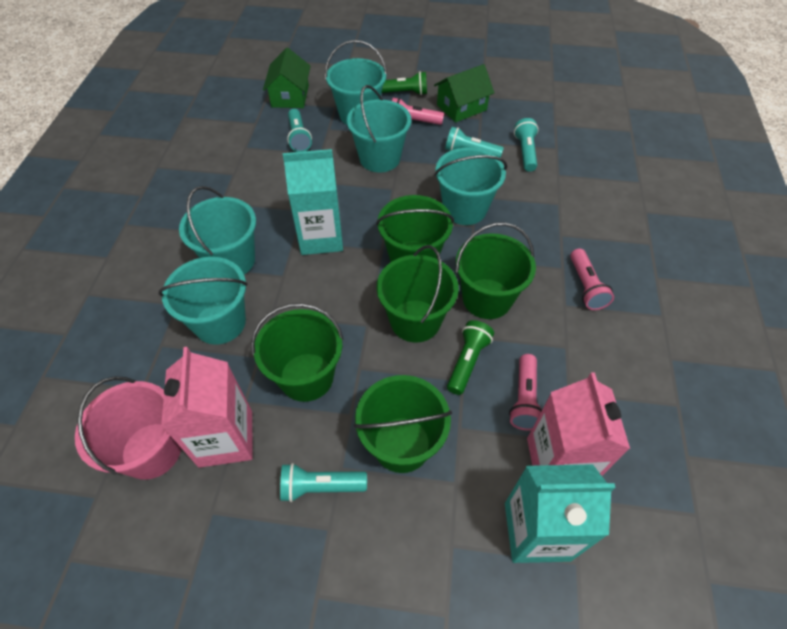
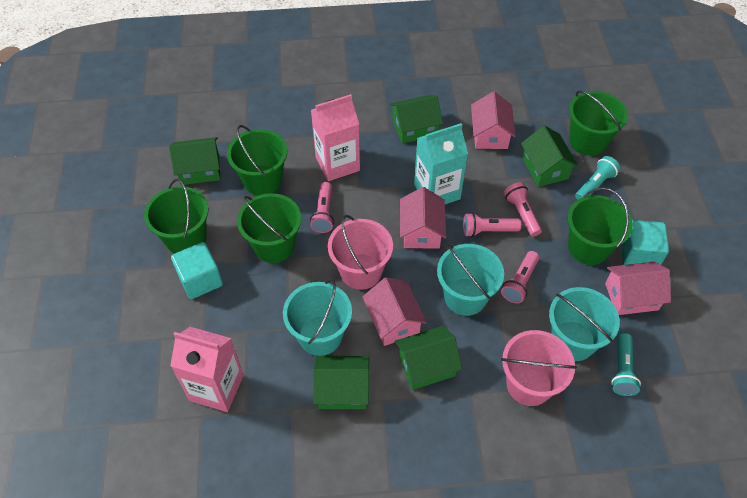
green flashlight: [382,71,427,95] [447,320,494,395] = 2 -> none = 0
green house: [263,48,311,108] [434,64,494,123] = 2 -> [169,137,221,185] [313,356,369,409] [389,95,443,144] [395,326,462,390] [521,125,578,187] = 5
pink bucket: [75,376,182,480] = 1 -> [328,215,393,290] [501,330,577,406] = 2
pink flashlight: [392,98,444,125] [509,354,542,431] [570,248,614,310] = 3 -> [310,182,334,233] [463,213,521,237] [501,251,539,303] [504,182,542,237] = 4
pink house: none = 0 -> [362,277,427,346] [400,187,446,249] [471,91,516,149] [605,262,671,315] = 4
turquoise bucket: [158,257,248,345] [179,186,256,274] [325,40,387,125] [347,85,411,172] [435,148,507,225] = 5 -> [283,279,352,356] [437,244,504,316] [549,287,620,361] = 3
turquoise carton: [283,149,343,255] [505,464,616,563] = 2 -> [414,123,468,204] = 1
turquoise cube: none = 0 -> [171,242,223,299] [621,220,669,265] = 2
turquoise flashlight: [280,463,367,502] [287,109,312,152] [445,127,504,158] [514,118,539,172] = 4 -> [575,156,620,200] [611,333,641,396] = 2

